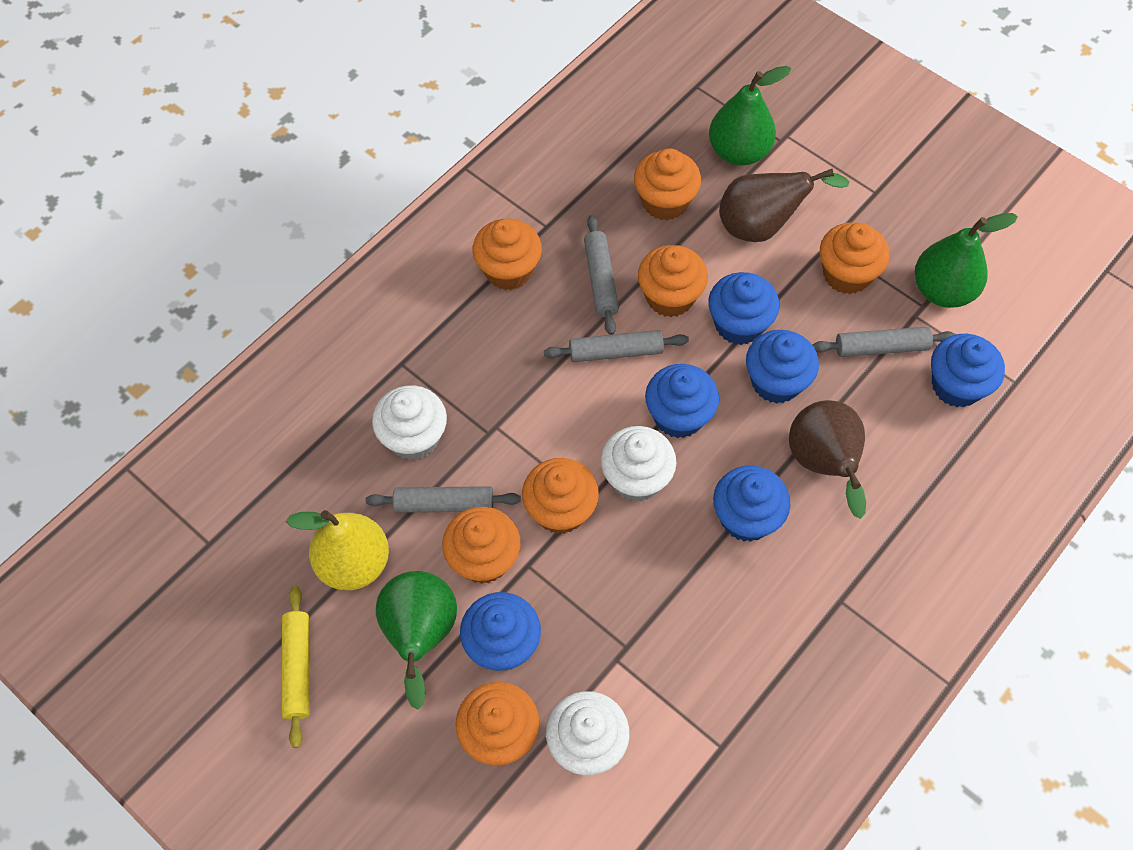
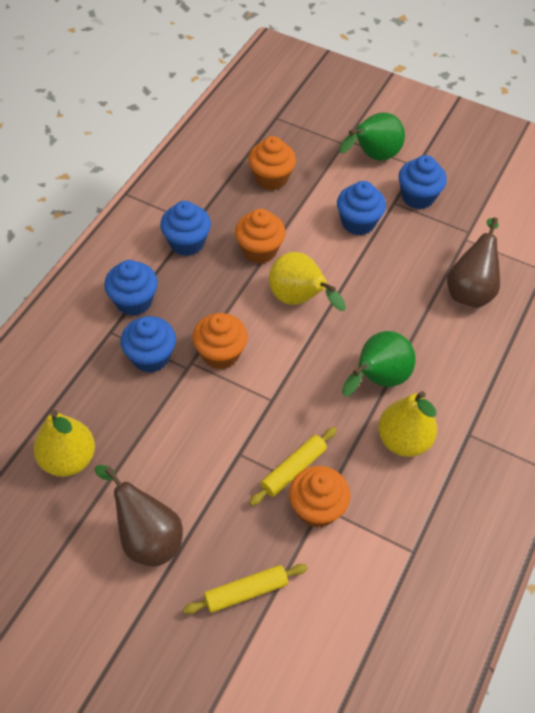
blue cupcake: [460,592,541,671] [645,364,719,438] [708,272,780,345] [713,465,790,542] [746,330,819,404] [931,334,1005,407] = 6 -> [104,260,158,316] [121,316,176,373] [160,201,211,256] [337,181,386,235] [398,155,447,209] = 5
green pear: [376,571,457,710] [709,66,791,166] [915,213,1018,308] = 3 -> [339,112,405,161] [342,331,416,396] = 2
grey rolling pin: [366,486,521,513] [544,330,689,362] [584,215,619,335] [813,327,956,357] = 4 -> none = 0
orange cupcake: [442,507,521,584] [456,682,539,765] [472,219,542,290] [522,458,599,534] [634,148,701,220] [638,245,708,317] [820,222,890,294] = 7 -> [193,313,248,369] [235,209,286,264] [248,136,296,190] [289,466,350,528] = 4
white cupcake: [372,385,447,460] [546,691,629,775] [601,426,676,502] = 3 -> none = 0
yellow pear: [286,510,389,590] = 1 -> [33,410,95,477] [269,252,346,311] [378,391,437,457] = 3
yellow rolling pin: [282,586,310,748] = 1 -> [183,564,308,614] [249,427,337,506] = 2

